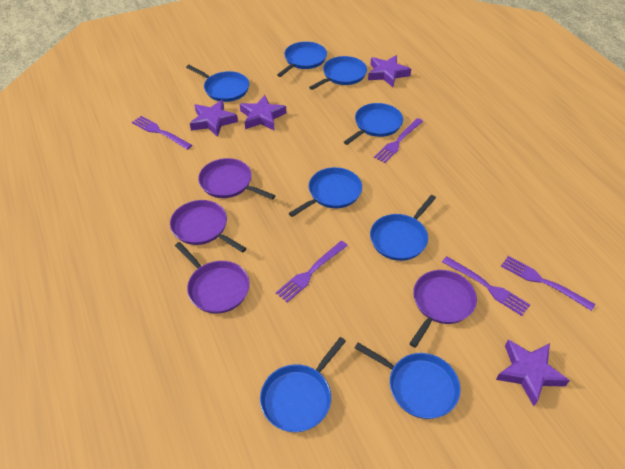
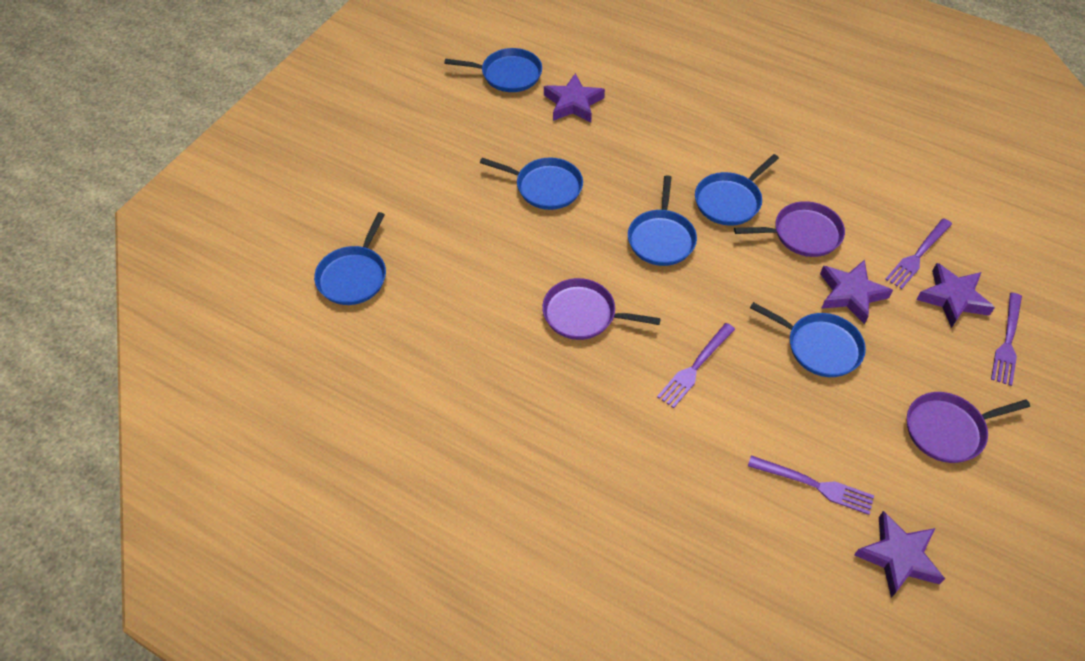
blue pan: [186,65,249,102] [260,337,346,432] [277,41,327,77] [289,167,362,217] [309,56,367,90] [344,103,403,145] [355,343,461,419] [370,195,436,261] = 8 -> [314,212,386,305] [444,48,542,92] [480,158,583,210] [628,175,697,266] [695,154,779,226] [750,302,866,377] = 6
purple fork: [132,116,192,150] [276,241,348,303] [374,118,423,163] [442,256,530,316] [501,256,595,311] = 5 -> [657,323,735,408] [748,455,874,515] [885,218,952,289] [991,292,1022,386] = 4
purple pan: [170,200,247,253] [175,242,250,314] [198,158,276,200] [409,270,477,348] = 4 -> [542,278,661,340] [734,201,845,257] [907,392,1030,463] = 3

